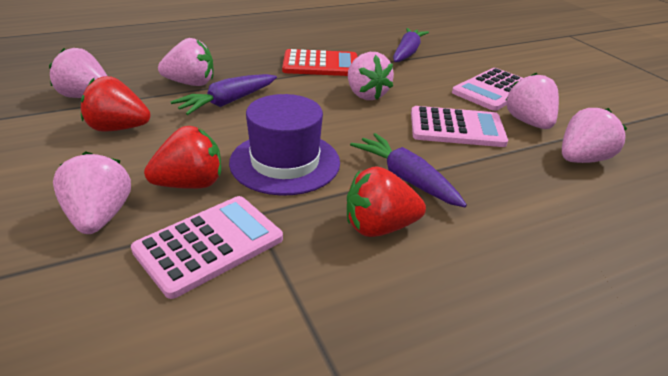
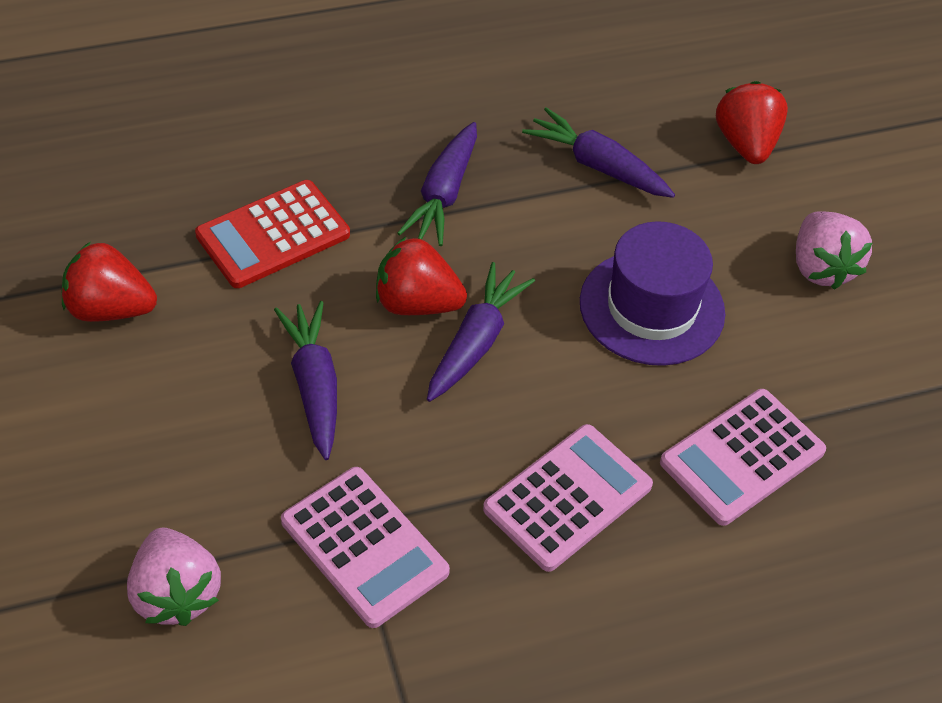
pink strawberry: [49,48,107,98] [53,151,131,234] [158,38,213,86] [348,52,394,100] [505,73,559,129] [562,108,627,163] = 6 -> [127,528,221,626] [796,211,872,290] = 2
purple carrot: [170,74,277,115] [350,133,467,207] [393,28,429,62] = 3 -> [274,301,337,460] [397,122,477,246] [427,262,535,402] [522,107,675,198] = 4

